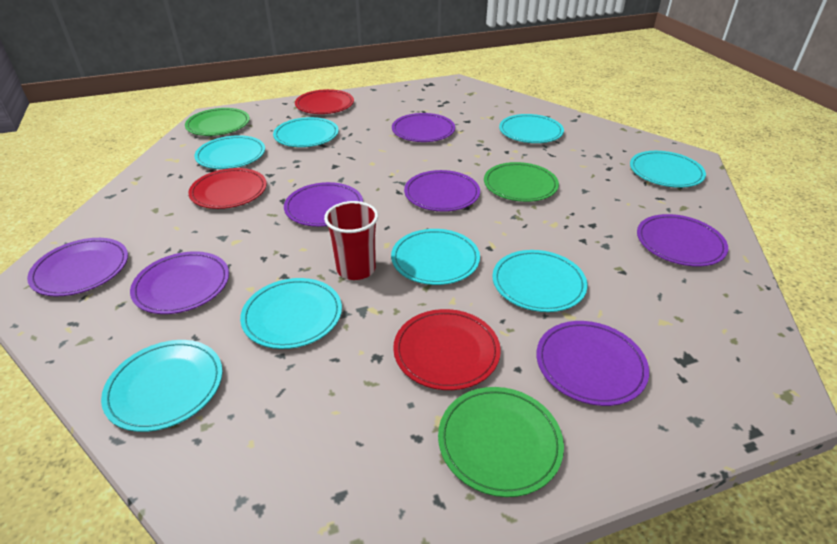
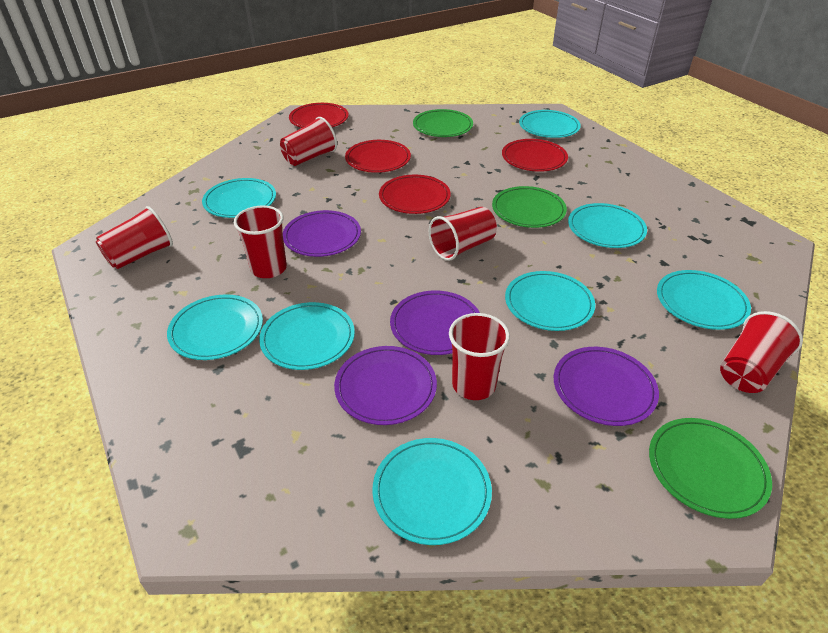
purple plate: [27,238,128,297] [130,251,229,314] [284,182,363,227] [392,113,455,142] [404,170,480,212] [536,321,649,406] [637,214,728,267] = 7 -> [283,210,361,257] [334,346,437,425] [390,290,480,355] [554,347,659,426] = 4
red cup: [324,201,378,280] = 1 -> [96,206,173,269] [234,205,287,278] [280,117,337,166] [429,207,497,261] [449,313,510,400] [720,311,803,393] = 6
red plate: [188,168,267,209] [295,89,354,114] [393,309,501,390] = 3 -> [289,103,349,128] [345,140,411,173] [379,175,451,214] [502,139,568,172] = 4

